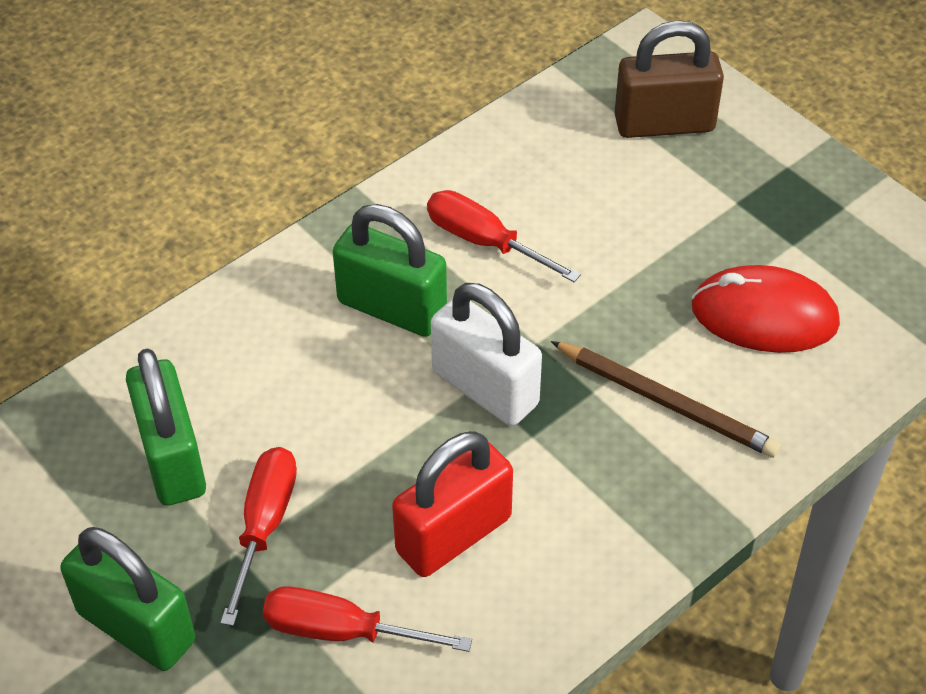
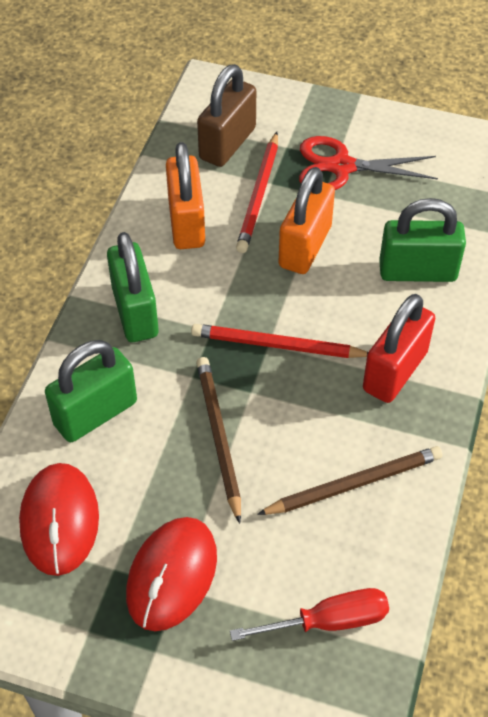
brown pencil: [551,341,781,458] = 1 -> [196,357,241,524] [257,446,443,515] = 2
orange padlock: none = 0 -> [166,142,205,249] [278,167,335,274] = 2
red mouse: [692,265,840,353] = 1 -> [19,463,99,576] [126,517,217,631] = 2
red pencil: none = 0 -> [191,324,368,358] [236,132,278,253] = 2
red scissors: none = 0 -> [299,136,438,190] = 1
red screwdriver: [220,447,297,626] [263,586,472,652] [427,190,581,282] = 3 -> [230,588,389,641] = 1
white padlock: [431,283,542,426] = 1 -> none = 0

